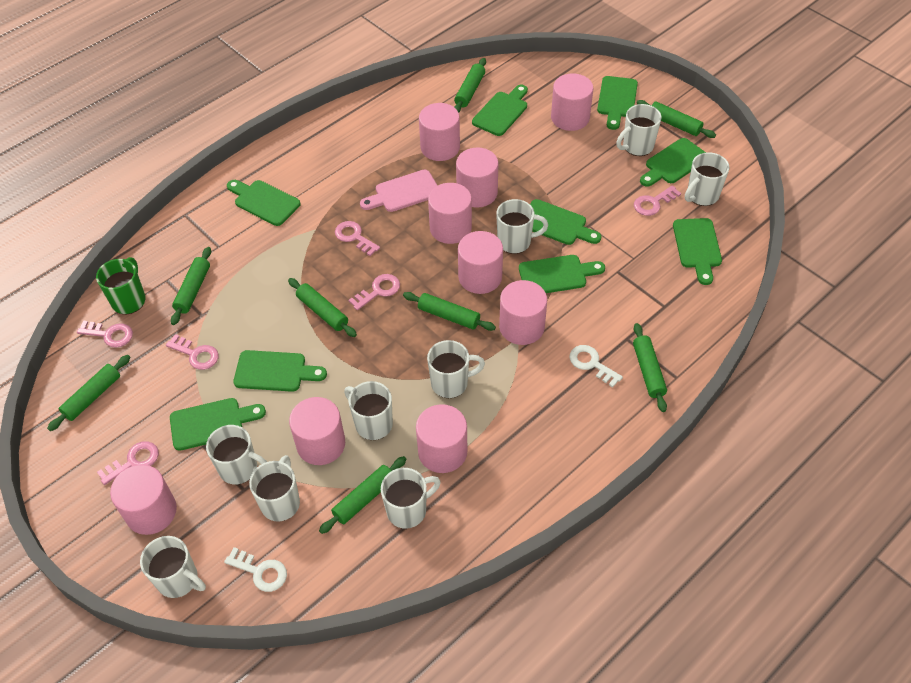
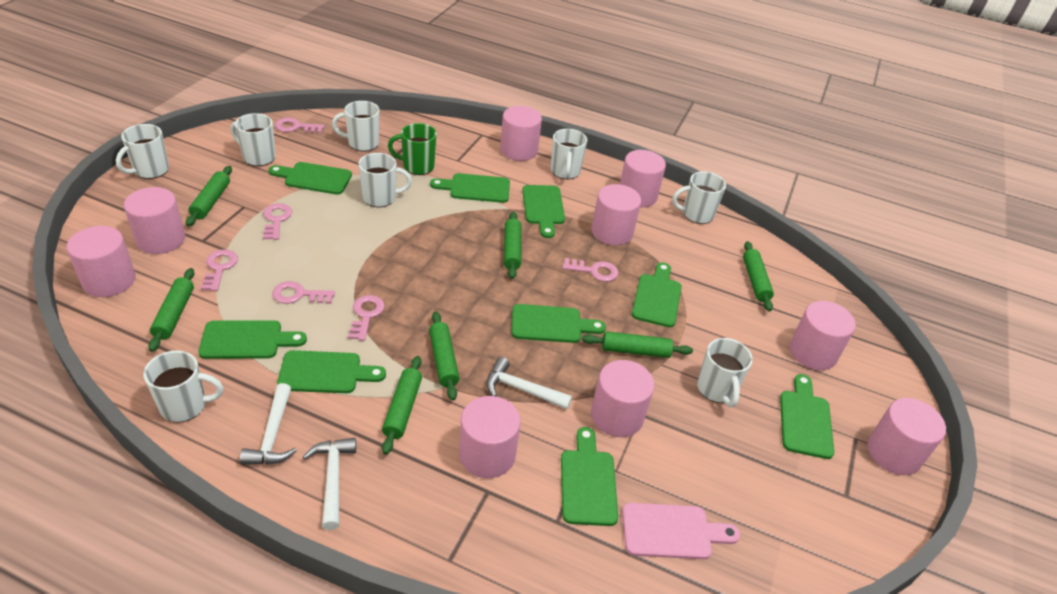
green rolling pin: [47,355,130,431] [171,247,211,325] [288,278,357,337] [319,456,407,534] [403,292,496,331] [454,58,486,113] [633,323,667,412] [637,100,716,138] = 8 -> [148,268,195,352] [186,166,232,226] [382,356,422,455] [429,311,460,400] [504,211,522,279] [582,331,693,358] [743,241,774,312] = 7
white hammer: none = 0 -> [240,383,297,465] [303,438,356,530] [486,357,572,409] = 3
white key: [224,547,287,592] [569,345,623,387] = 2 -> none = 0
white mug: [140,536,206,598] [206,425,267,485] [249,455,300,522] [344,381,393,440] [381,468,441,529] [427,340,485,398] [496,199,548,254] [616,104,662,156] [685,152,729,206] = 9 -> [116,124,169,179] [143,351,223,422] [231,113,276,166] [332,101,380,151] [358,153,412,207] [551,129,587,179] [672,171,726,224] [697,338,753,407] = 8

